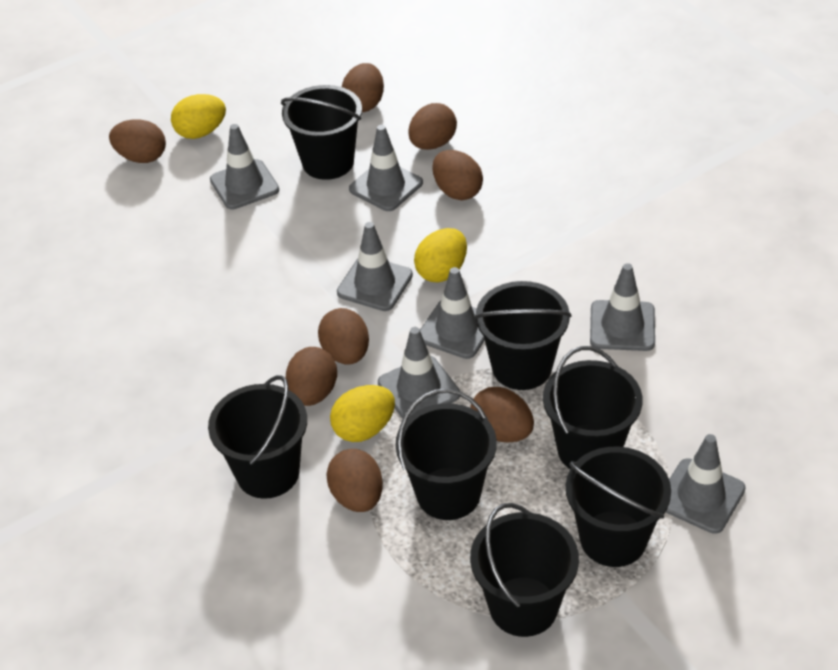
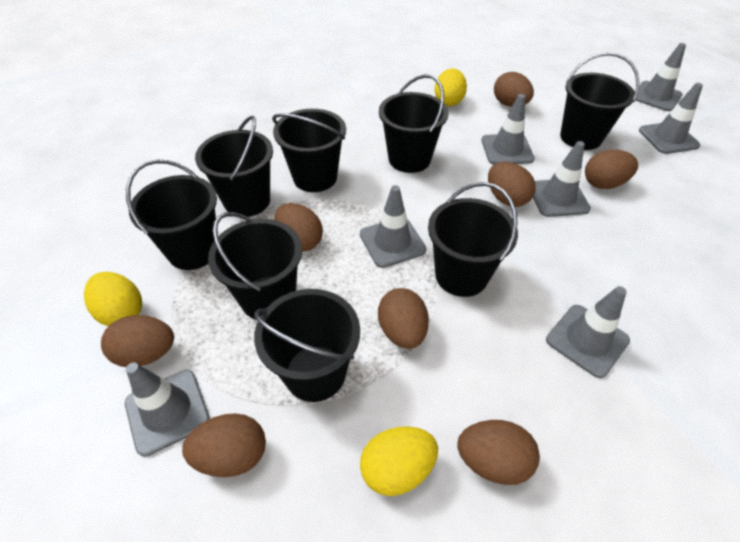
black bucket: [208,375,307,499] [281,85,362,180] [395,389,497,520] [470,503,579,637] [474,281,571,390] [543,346,642,469] [566,447,671,567] = 7 -> [126,160,218,270] [195,116,273,217] [208,212,302,320] [254,289,360,402] [272,109,346,192] [379,74,449,173] [428,182,518,297] [560,52,640,150] = 8

